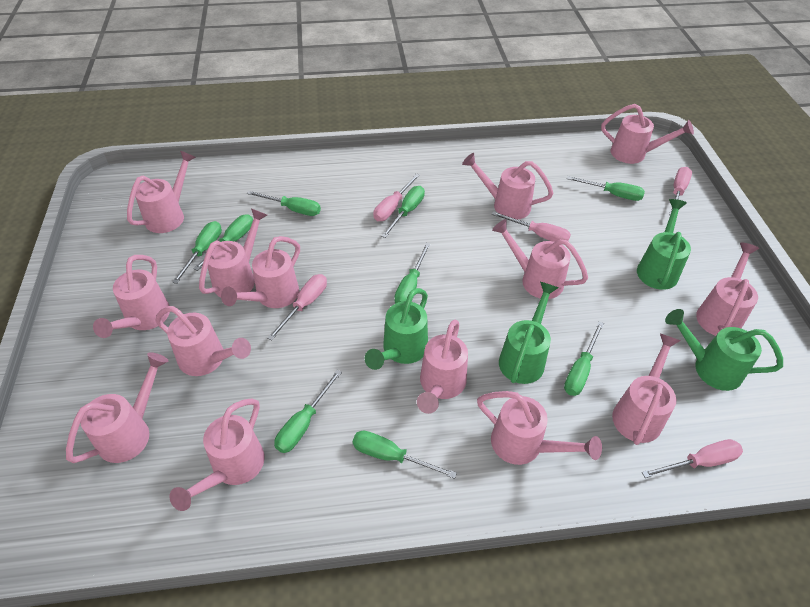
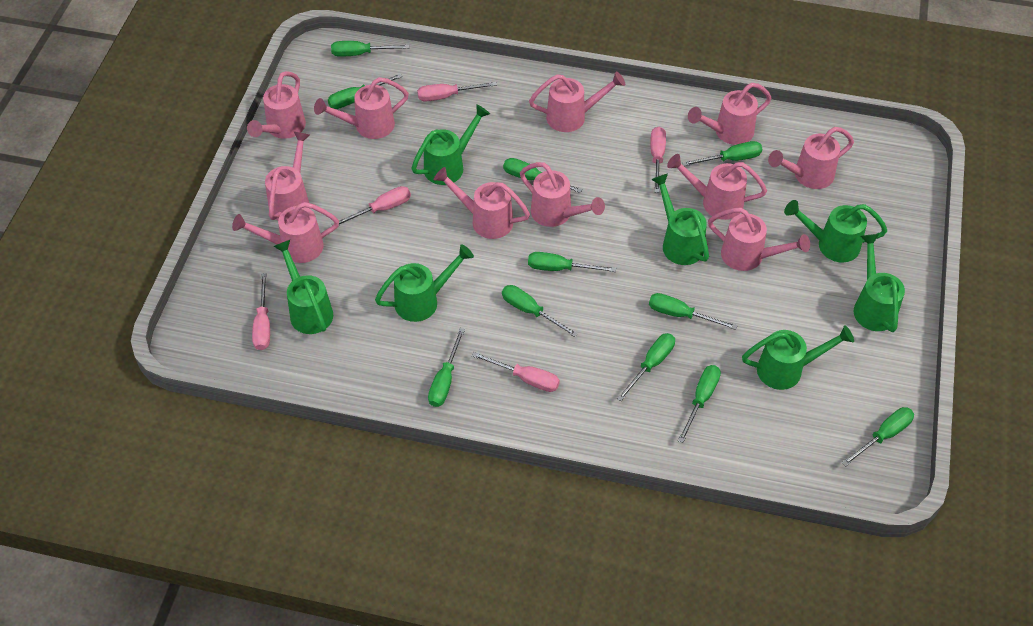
green screwdriver: [172,221,222,284] [194,214,253,271] [247,191,321,216] [274,370,342,453] [353,430,457,479] [381,186,425,238] [394,243,431,304] [564,322,604,396] [567,176,645,201] = 9 -> [328,74,402,109] [331,41,409,57] [428,328,465,407] [502,285,578,337] [503,158,582,193] [528,252,616,272] [617,333,675,401] [649,293,737,330] [678,365,721,443] [682,141,762,166] [842,407,914,467] = 11
green watering can: [365,288,428,370] [499,282,558,384] [637,199,691,290] [665,309,783,391] = 4 -> [273,240,333,334] [375,244,474,322] [412,104,490,185] [651,174,709,265] [742,325,854,390] [784,200,887,262] [854,234,905,332] = 7
pink watering can: [66,352,168,463] [93,255,170,338] [127,150,196,233] [155,306,251,376] [169,398,265,511] [199,208,267,297] [221,236,300,308] [417,320,468,414] [462,153,553,220] [477,391,602,465] [492,219,588,299] [601,104,694,164] [612,334,680,445] [696,243,759,336] = 14 -> [232,202,339,263] [247,71,306,139] [265,131,310,220] [314,77,409,139] [434,167,530,239] [520,162,605,227] [529,72,625,132] [667,154,767,220] [688,83,772,145] [708,208,810,271] [768,127,854,189] = 11

